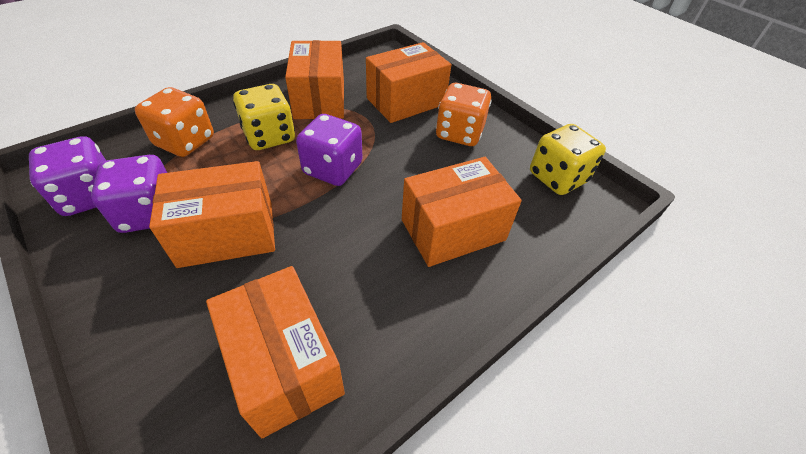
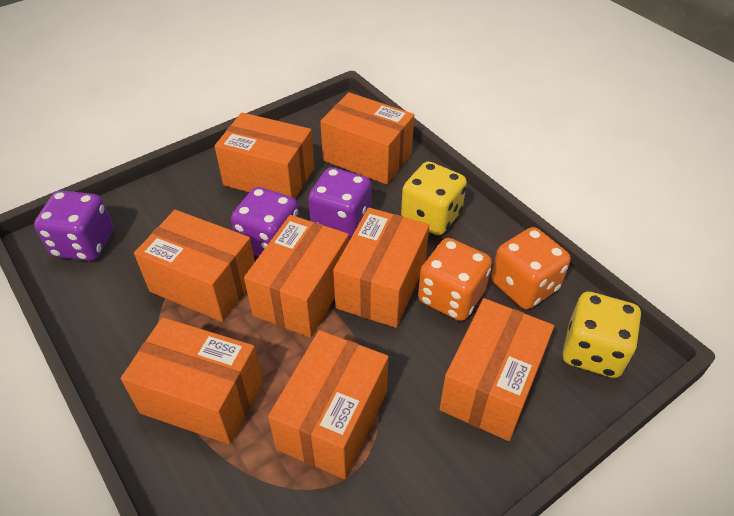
orange box: [149,161,275,268] [206,266,345,438] [285,40,344,119] [366,42,451,123] [402,157,522,267] = 5 -> [121,317,263,444] [134,210,255,322] [215,113,314,199] [244,215,349,337] [268,330,389,479] [320,92,414,184] [333,208,429,328] [439,298,554,441] = 8

